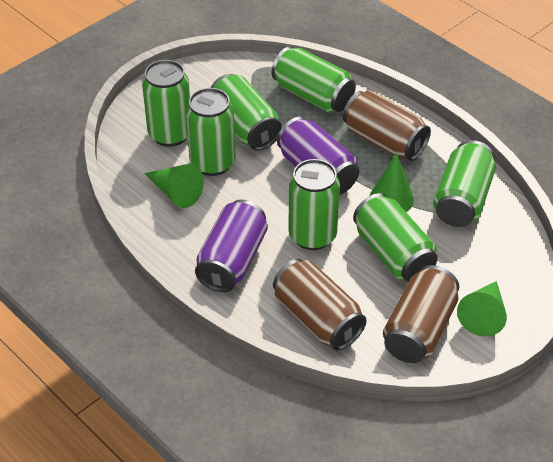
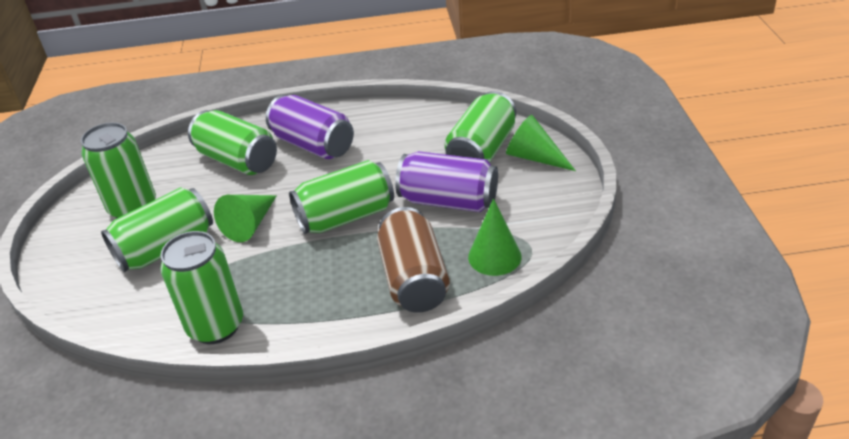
brown can: [273,259,367,350] [343,90,431,161] [383,265,459,363] = 3 -> [377,207,450,313] = 1
green can: [142,60,190,147] [186,88,236,176] [211,74,282,151] [272,47,356,113] [288,159,340,250] [353,193,438,282] [433,140,496,227] = 7 -> [81,122,156,218] [101,187,213,272] [160,231,243,344] [188,110,277,175] [289,160,394,234] [445,91,516,163] = 6

